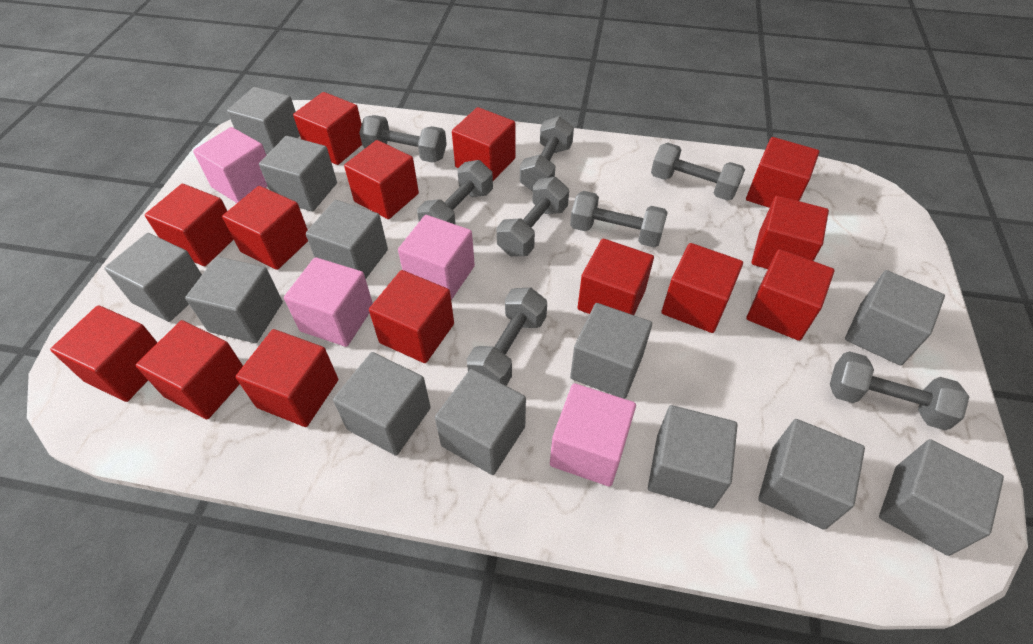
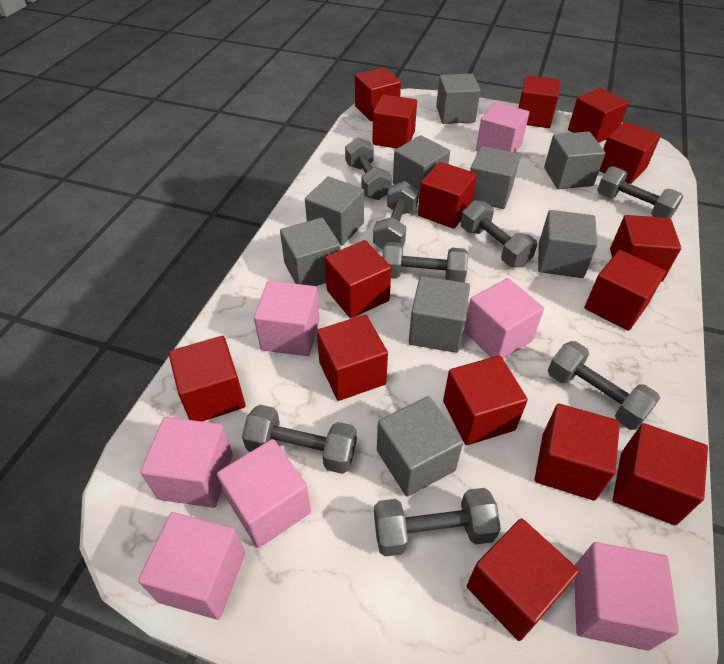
grey cube: [104,233,202,322] [185,257,283,343] [227,87,300,154] [259,136,337,212] [306,200,388,279] [333,352,431,456] [435,369,526,475] [570,303,652,399] [648,405,737,508] [758,419,865,530] [845,270,945,366] [879,439,1004,556] = 12 -> [280,218,340,286] [305,176,364,246] [377,396,463,496] [393,135,450,199] [409,276,470,353] [436,74,481,124] [470,146,520,209] [538,210,598,278] [544,131,605,189] = 9
pink cube: [193,127,268,203] [284,257,373,347] [398,215,475,300] [550,383,636,487] = 4 -> [138,512,245,620] [140,417,233,508] [217,439,311,548] [254,281,320,356] [464,278,544,359] [476,102,529,153] [574,542,679,651] = 7
red cube: [50,305,158,402] [136,320,243,419] [145,184,234,266] [222,186,308,270] [236,329,338,427] [293,92,362,165] [344,140,419,219] [369,270,454,363] [452,107,516,181] [577,239,654,315] [662,243,743,333] [746,137,819,208] [746,249,835,341] [751,196,829,269] = 14 -> [169,336,246,422] [316,315,388,401] [325,240,391,318] [355,67,401,121] [372,95,417,149] [418,162,477,229] [443,355,528,445] [467,518,579,641] [518,75,561,128] [535,404,620,501] [568,88,629,143] [584,250,666,331] [599,122,661,184] [610,215,681,282] [613,423,708,525] = 15

